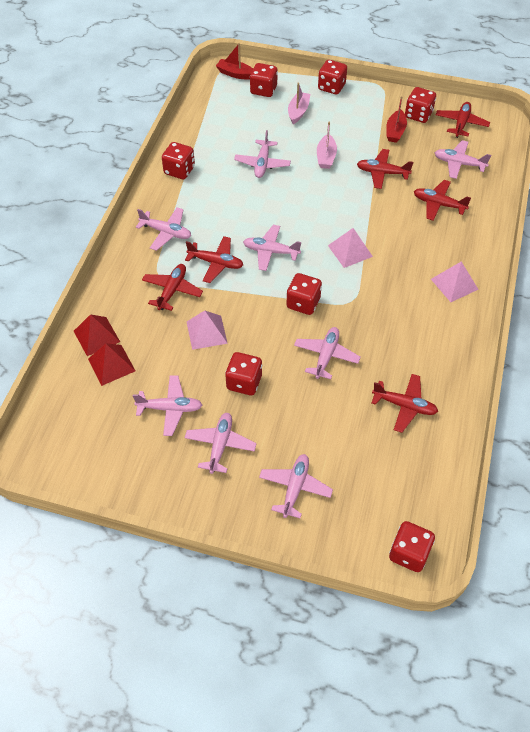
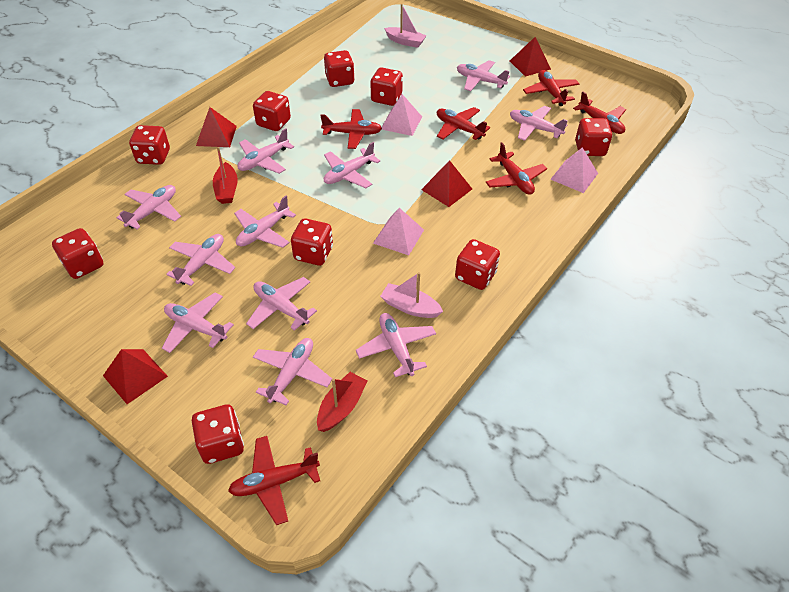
pink plane: [133,375,202,436] [136,207,191,251] [185,413,257,474] [234,130,291,178] [243,225,301,271] [259,454,333,518] [294,327,361,379] [435,140,491,179] = 8 -> [117,185,181,229] [162,293,234,353] [166,234,235,286] [234,196,296,248] [238,128,294,174] [246,277,317,331] [253,338,332,405] [324,142,380,188] [356,313,436,377] [457,60,510,91] [510,106,568,141] = 11
red dice: [162,142,195,179] [225,352,262,395] [250,63,278,97] [286,273,322,315] [318,60,347,94] [389,521,435,572] [405,87,436,123] = 7 -> [52,228,103,279] [129,125,170,165] [192,404,244,464] [253,91,291,131] [291,218,333,266] [324,50,355,87] [370,67,403,106] [455,239,500,290] [575,118,612,156] = 9
red pyramid: [74,314,120,356] [88,344,135,386] = 2 -> [103,349,168,404] [196,107,237,147] [421,160,472,207] [510,37,551,76] = 4

